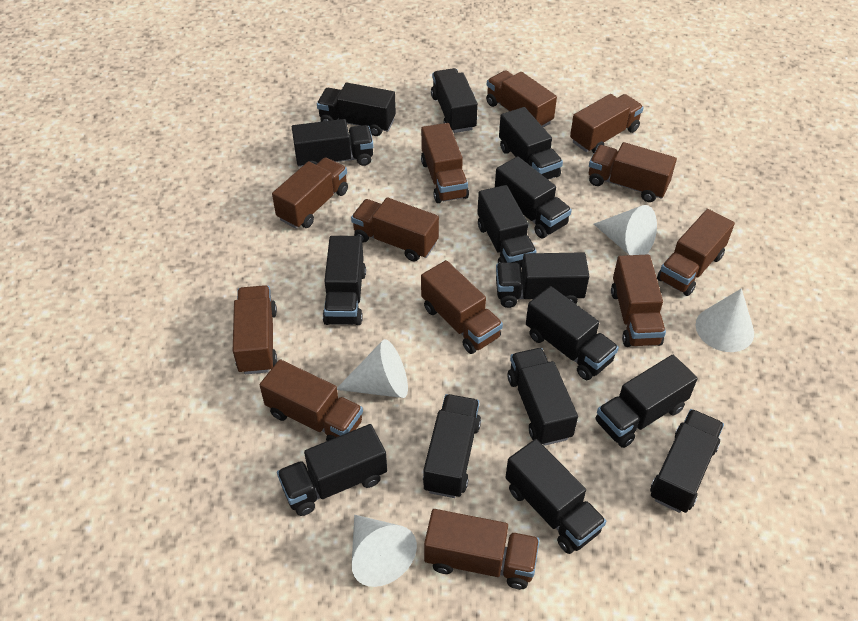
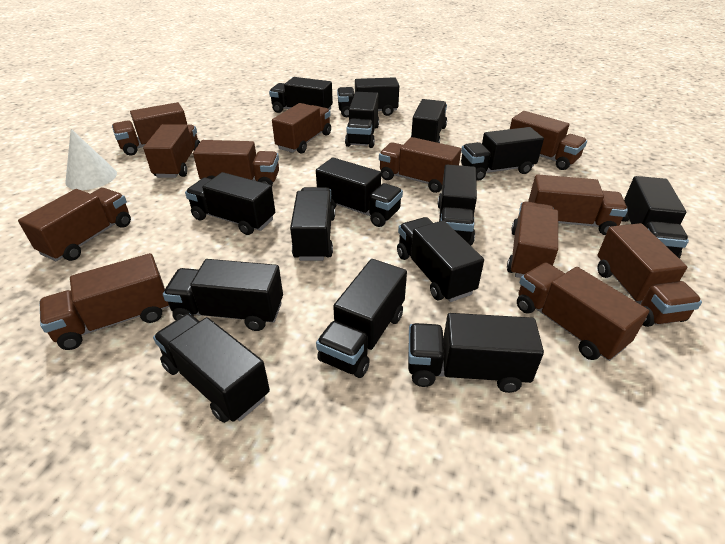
white cone: [337,339,408,398] [352,515,417,587] [594,205,657,255] [696,288,754,352] = 4 -> [65,129,117,190] = 1

